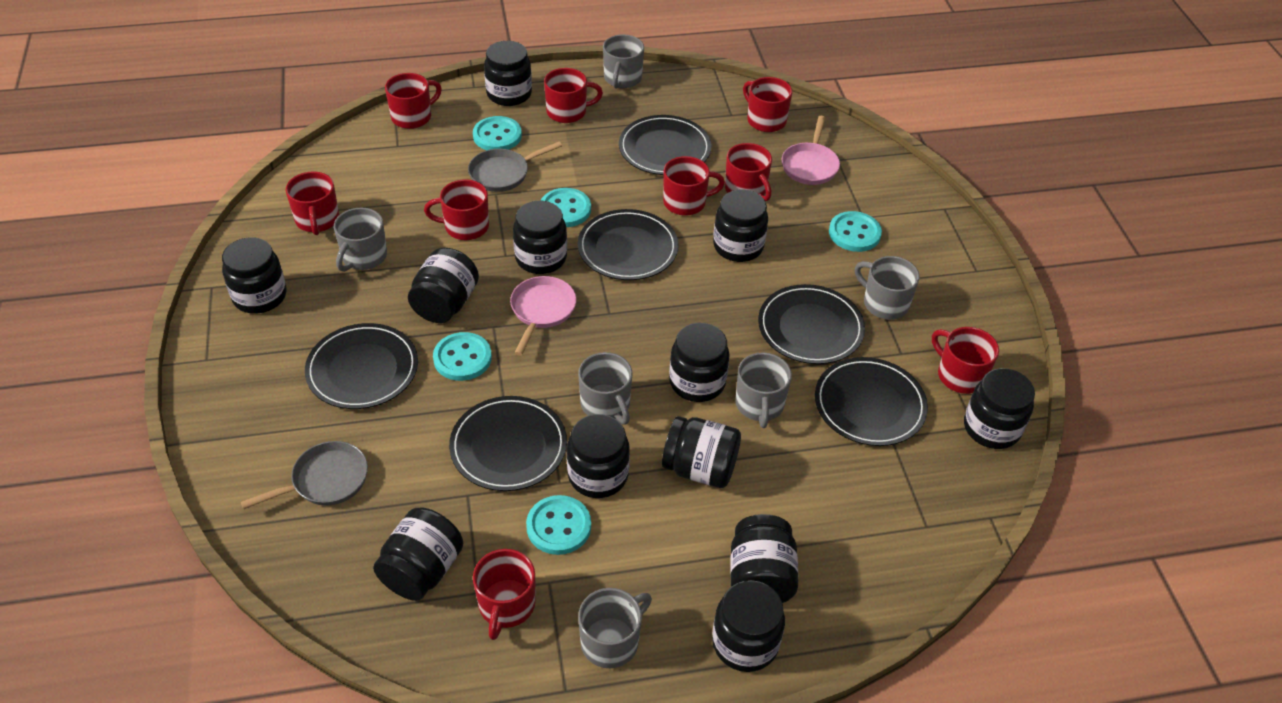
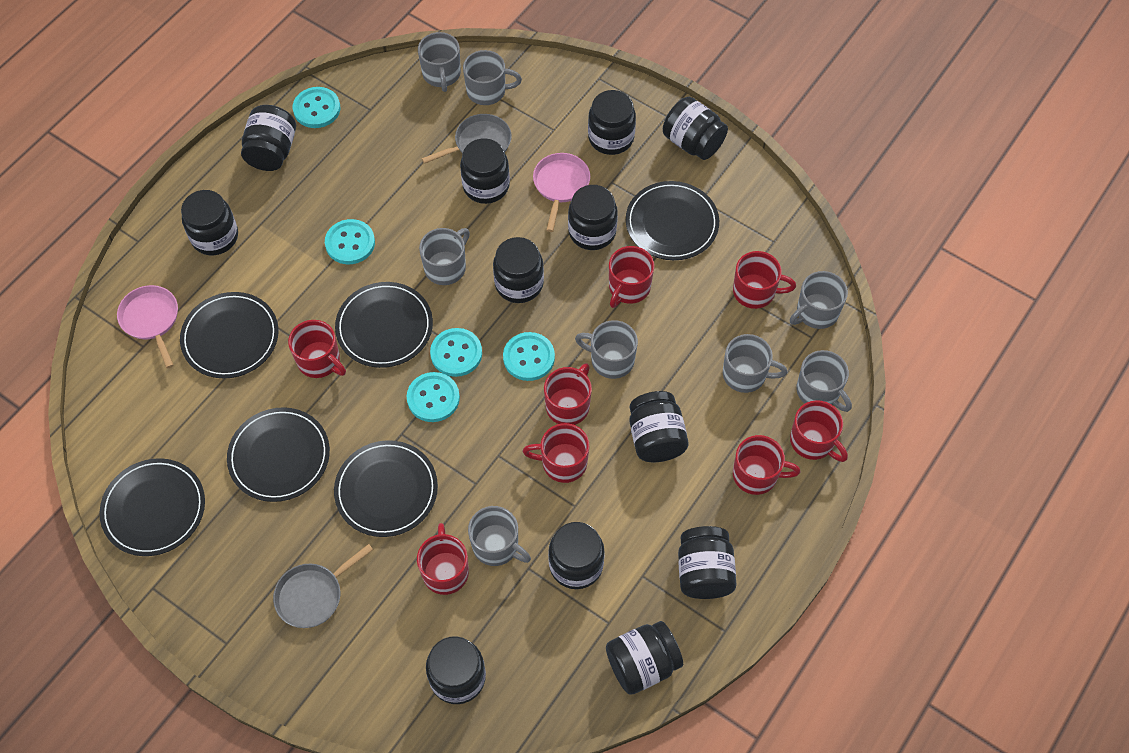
grey mug: [334,208,387,272] [578,352,633,425] [578,588,652,668] [603,34,644,89] [735,352,792,428] [855,256,920,320] = 6 -> [418,32,461,92] [419,228,470,285] [463,50,522,105] [468,506,531,566] [575,320,638,379] [723,334,787,393] [790,271,848,329] [796,350,852,412] = 8
red mug: [286,171,339,235] [385,73,442,129] [424,179,489,240] [473,549,535,640] [544,68,603,123] [663,156,725,216] [725,143,772,201] [743,77,792,132] [932,327,999,394] = 9 -> [288,320,346,378] [417,523,469,595] [523,423,589,483] [544,363,592,425] [609,246,654,308] [733,251,796,309] [733,435,800,495] [790,400,848,462] = 8

